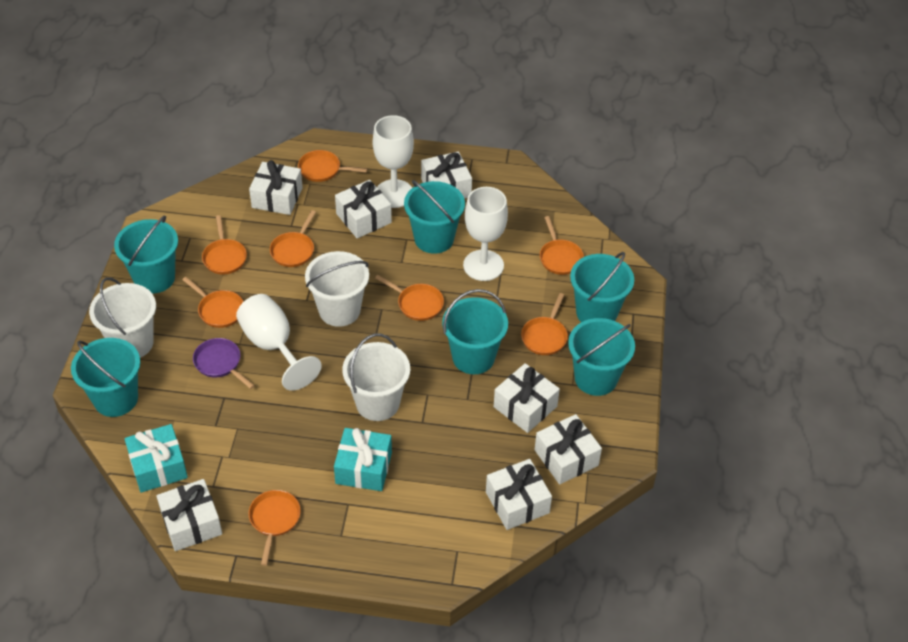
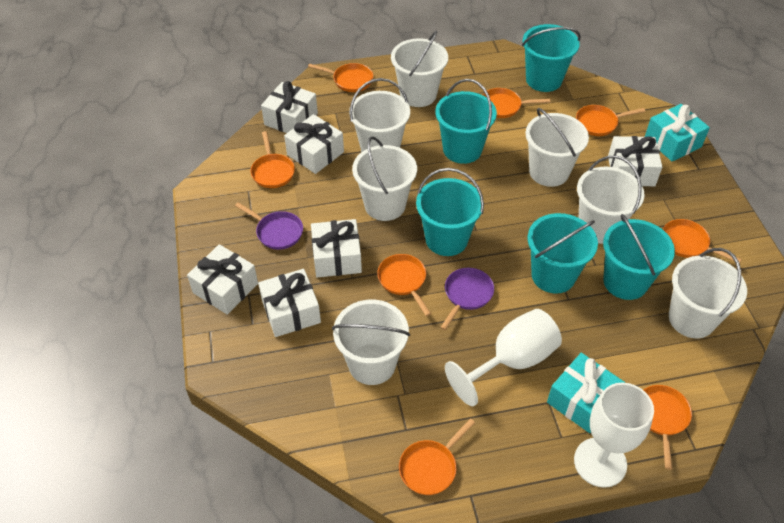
purple pan: [193,338,255,389] = 1 -> [235,202,303,250] [440,268,494,330] = 2
turquoise bucket: [71,338,140,417] [114,216,178,294] [404,180,465,254] [442,289,508,374] [568,318,635,396] [570,252,634,322] = 6 -> [416,168,484,256] [435,79,497,164] [522,24,581,92] [527,213,598,294] [603,214,675,300] = 5
white bucket: [89,277,156,358] [305,251,369,327] [342,334,410,421] = 3 -> [332,300,410,385] [349,78,410,152] [352,136,417,221] [391,31,448,107] [526,108,589,187] [577,155,644,244] [669,248,747,338] = 7
white gift: [156,479,222,551] [249,160,303,215] [335,180,392,238] [421,151,472,199] [486,459,552,530] [494,363,560,433] [535,414,602,485] = 7 -> [187,244,258,315] [258,269,321,337] [261,81,318,133] [284,114,344,174] [311,219,362,278] [608,136,662,186] = 6
white goblet: [236,294,322,391] [373,115,414,208] [463,187,508,281] = 3 -> [445,309,562,406] [574,382,654,488] = 2

